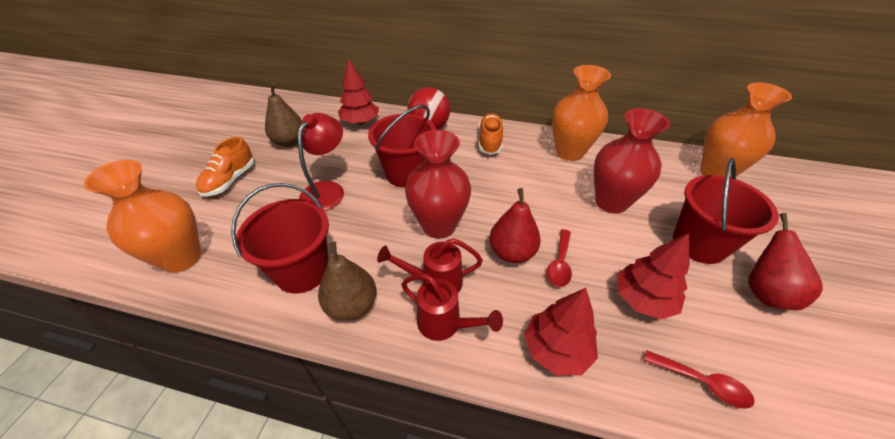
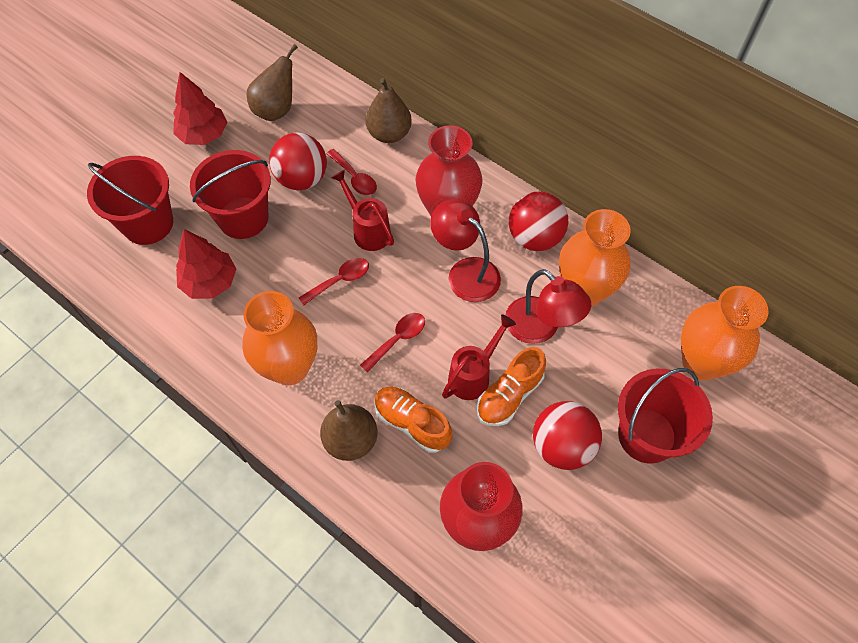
brown pear: [265,83,302,147] [318,241,376,321] = 2 -> [247,44,298,121] [320,400,378,461] [366,78,412,143] = 3
red ball: [408,87,450,130] = 1 -> [269,133,327,190] [509,191,568,251] [533,401,602,470] = 3
red lamp: [298,113,344,211] = 1 -> [430,200,501,302] [506,269,591,344] = 2
red pear: [489,188,541,263] [748,213,823,310] = 2 -> none = 0
red spoon: [547,229,572,287] [644,350,755,409] = 2 -> [299,258,369,305] [326,149,377,195] [360,313,425,373] = 3
red tree: [338,59,379,125] [524,288,598,375] [617,233,690,320] = 3 -> [173,72,227,145] [176,229,236,299] = 2

